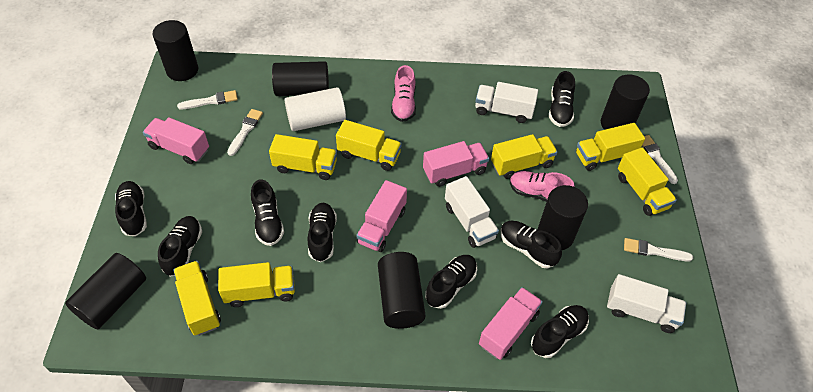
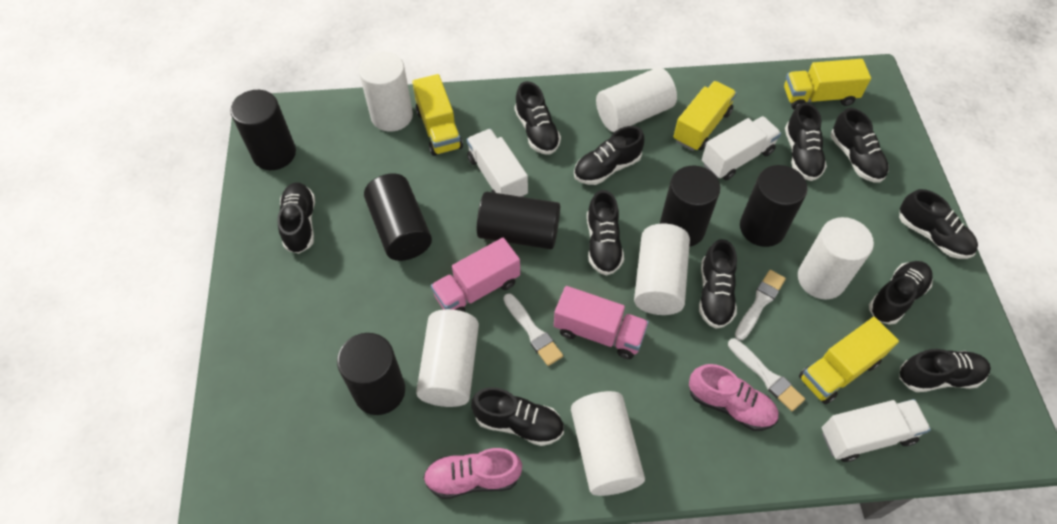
black shoe: [115,181,147,236] [158,216,202,277] [251,179,284,246] [307,203,337,262] [425,255,477,309] [501,221,562,268] [531,305,589,358] [549,71,575,127] = 8 -> [277,182,315,254] [471,387,564,446] [515,81,561,155] [574,126,644,185] [587,190,624,276] [699,239,737,329] [785,103,827,181] [831,108,889,183] [869,261,933,325] [899,189,978,259] [899,349,991,392] = 11
pink truck: [143,117,209,164] [356,180,407,252] [423,141,489,187] [479,287,543,360] = 4 -> [431,238,520,312] [554,286,649,359] = 2
white brush: [177,90,238,109] [227,109,263,156] [624,238,693,261] [642,135,678,184] = 4 -> [503,293,563,366] [728,338,805,411] [735,270,786,340] = 3
white cylinder: [285,87,346,131] = 1 -> [359,51,413,132] [416,309,479,407] [571,391,645,496] [596,67,677,132] [634,224,690,315] [798,217,874,300] = 6
yellow truck: [173,261,221,336] [218,262,295,307] [269,134,337,180] [336,120,402,171] [491,134,558,179] [576,123,645,171] [618,147,677,216] = 7 -> [412,74,463,156] [673,81,737,151] [784,59,871,110] [799,317,899,404] = 4

